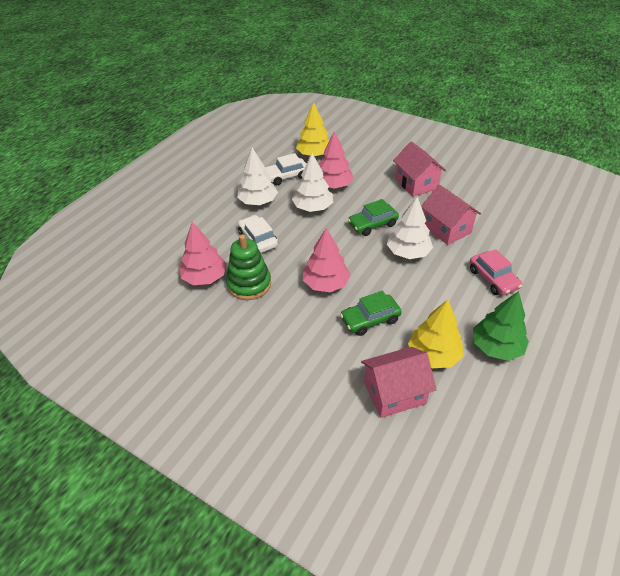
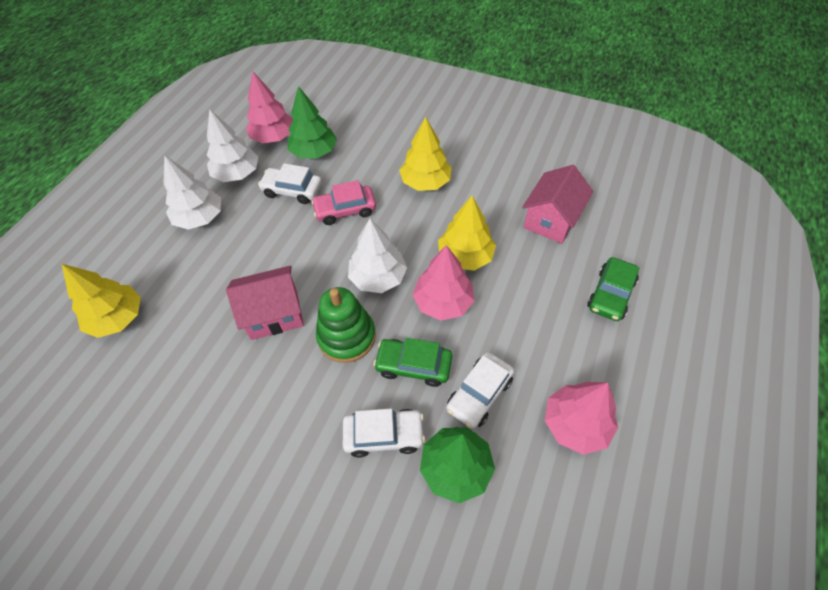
green tree: [473,291,529,361] = 1 -> [288,86,337,159] [420,427,495,503] = 2
pink house: [361,347,437,418] [393,141,446,197] [421,185,481,245] = 3 -> [226,266,304,340] [522,165,594,244] = 2
white car: [238,215,278,253] [265,153,306,185] = 2 -> [258,163,322,204] [343,408,425,458] [446,352,514,429] = 3
yellow tree: [296,102,330,157] [408,300,464,368] = 2 -> [62,264,141,338] [399,117,452,191] [438,196,496,271] = 3

